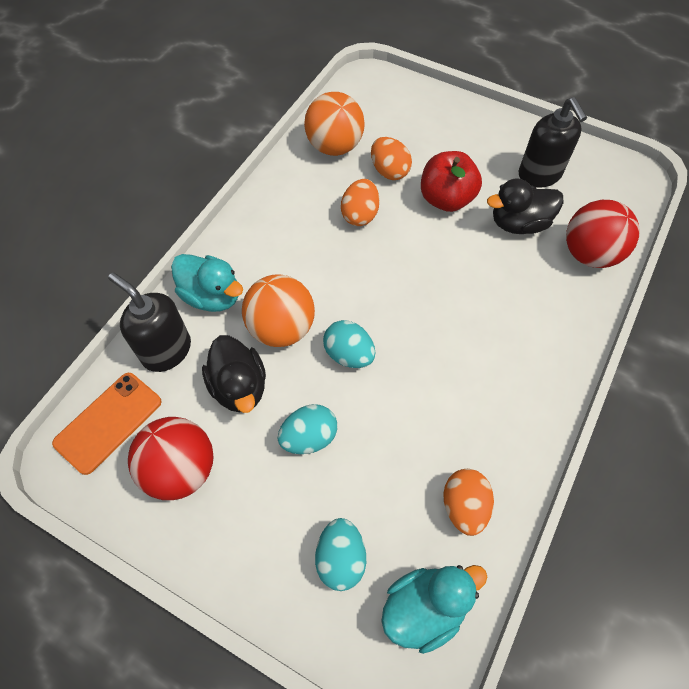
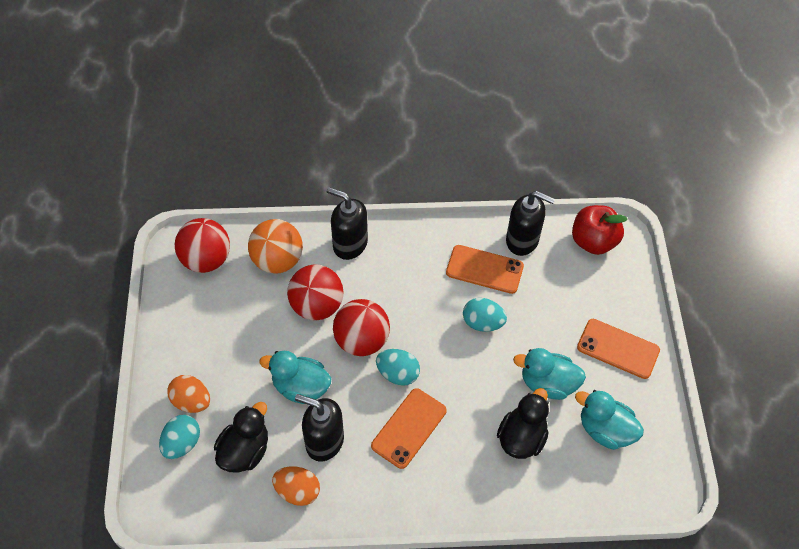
black soap dispenser: [108,273,191,372] [518,97,587,188] = 2 -> [295,394,344,462] [326,187,368,260] [506,191,555,256] = 3
orange ball: [242,274,315,347] [304,92,365,156] = 2 -> [248,219,303,274] = 1
orange egg: [341,179,379,226] [371,137,412,180] [443,469,494,536] = 3 -> [167,375,210,413] [272,466,320,506] = 2
orange phone: [52,373,161,475] = 1 -> [371,388,447,469] [446,245,524,294] [577,319,660,379] = 3
red ball: [128,417,213,500] [566,200,639,268] = 2 -> [175,218,230,273] [287,264,344,320] [333,299,390,356] = 3
turquoise duck: [171,254,243,312] [381,565,487,654] = 2 -> [260,351,331,404] [513,348,586,400] [575,390,644,450] = 3

